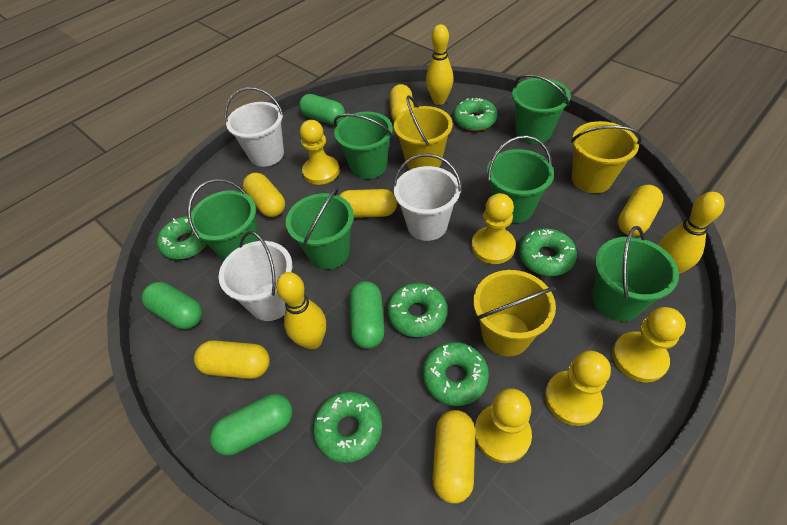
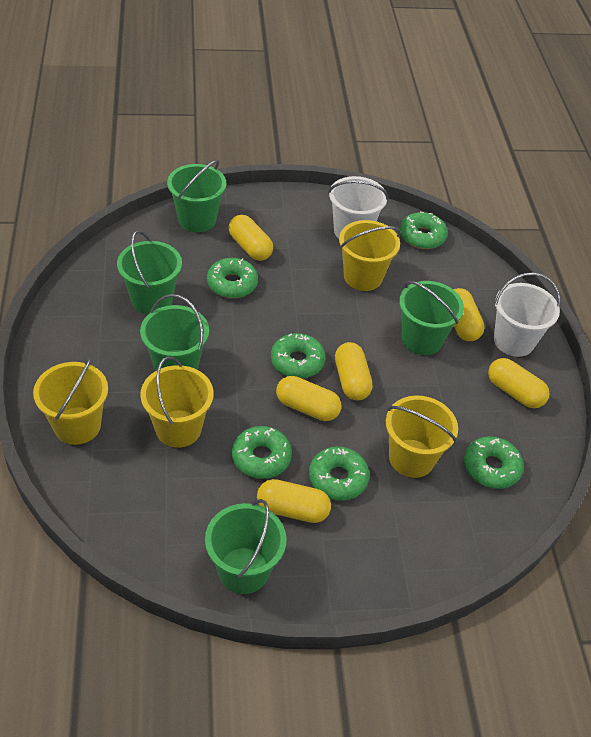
green bucket: [187,179,259,261] [286,187,354,269] [334,112,393,179] [487,135,554,223] [512,74,571,144] [592,226,679,321] = 6 -> [117,230,182,315] [140,294,209,371] [167,160,226,232] [205,499,287,594] [399,281,464,355] = 5
green capsule: [141,282,202,329] [210,394,292,455] [299,94,345,125] [350,281,384,349] = 4 -> none = 0
white bucket: [219,231,292,321] [224,87,284,167] [393,154,461,241] = 3 -> [328,176,388,239] [494,272,561,357] = 2
yellow bowling pin: [276,272,326,350] [426,24,454,105] [658,192,725,274] = 3 -> none = 0
yellow bucket: [394,96,453,170] [473,270,556,356] [571,121,642,193] = 3 -> [33,357,108,445] [140,356,214,448] [339,220,401,291] [386,396,458,478] = 4
yellow pawn: [300,120,340,185] [471,193,516,264] [475,388,532,463] [545,351,611,426] [612,307,686,382] = 5 -> none = 0

